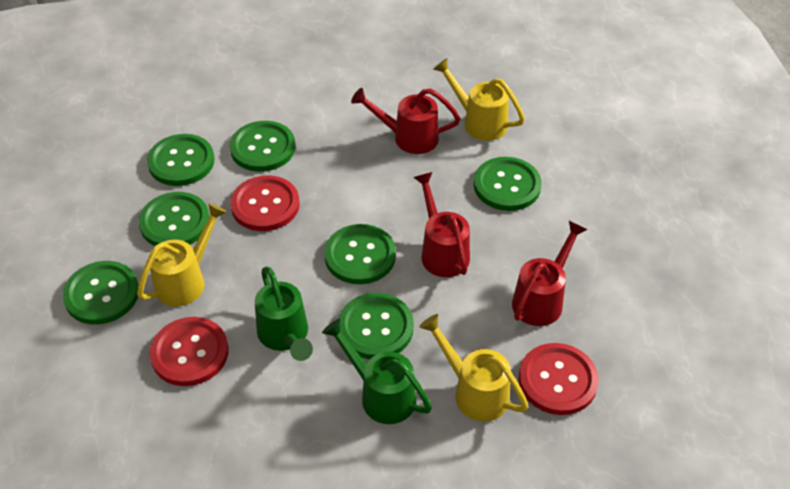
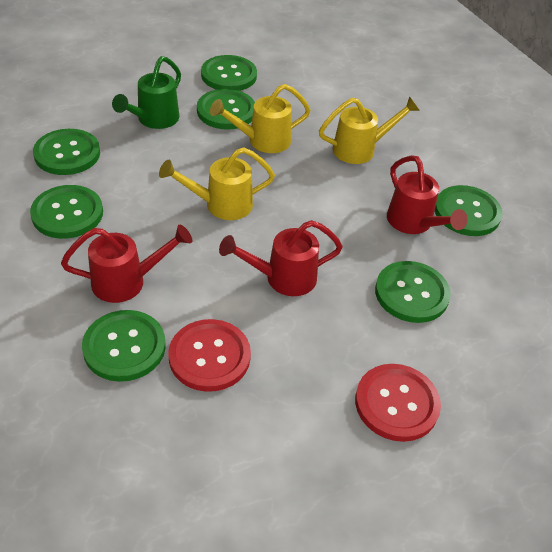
green watering can: [255,266,313,361] [322,319,432,424] = 2 -> [112,56,181,129] = 1
red button: [150,317,229,386] [230,175,299,231] [519,343,599,415] = 3 -> [169,319,251,392] [355,364,441,442] = 2

